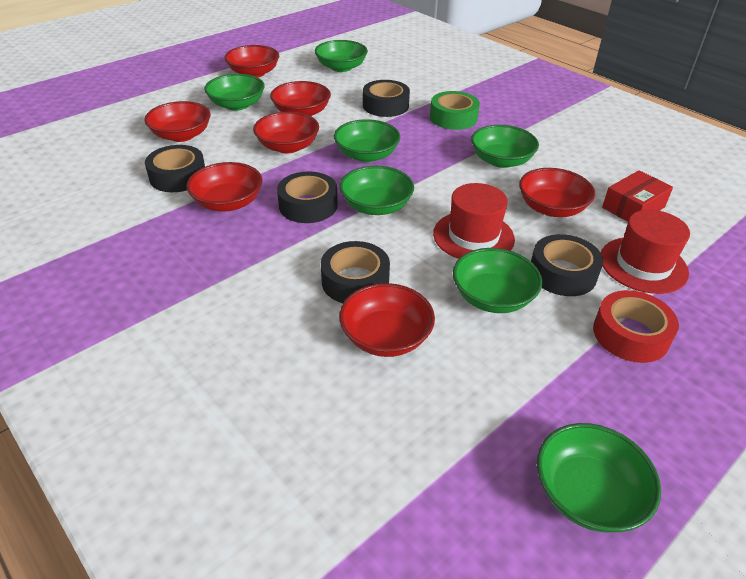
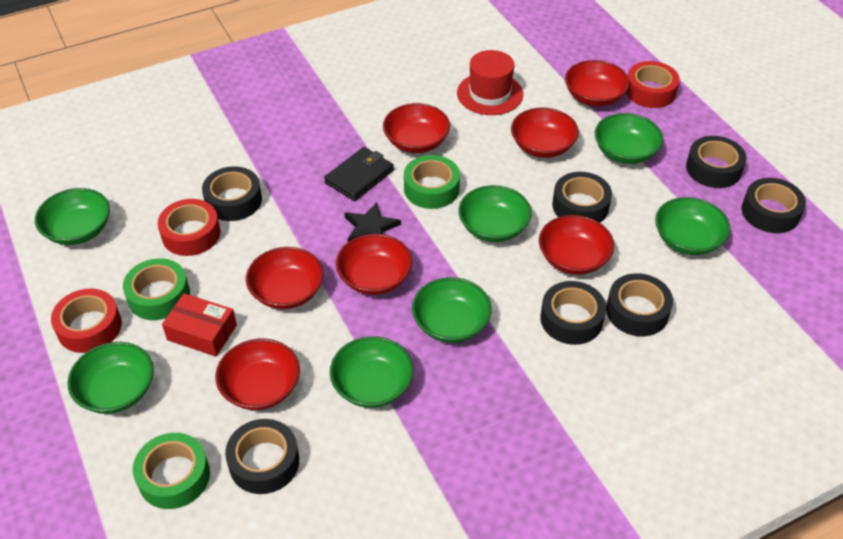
black star: none = 0 -> [344,202,401,242] = 1
black tape: [145,145,205,192] [277,171,338,223] [321,241,390,303] [363,80,410,117] [531,234,603,296] = 5 -> [202,166,262,221] [225,419,299,494] [540,281,606,345] [552,172,612,223] [606,273,673,336] [686,136,747,188] [742,178,806,233] = 7
black wallet: none = 0 -> [324,147,394,201] = 1
green tape: [430,91,480,130] = 1 -> [123,258,190,320] [133,433,210,509] [404,155,460,209] = 3
red hat: [433,183,515,259] [601,210,690,294] = 2 -> [457,50,523,115] = 1
red tape: [593,290,679,363] = 1 -> [51,288,122,353] [158,199,220,256] [626,61,680,108] = 3

